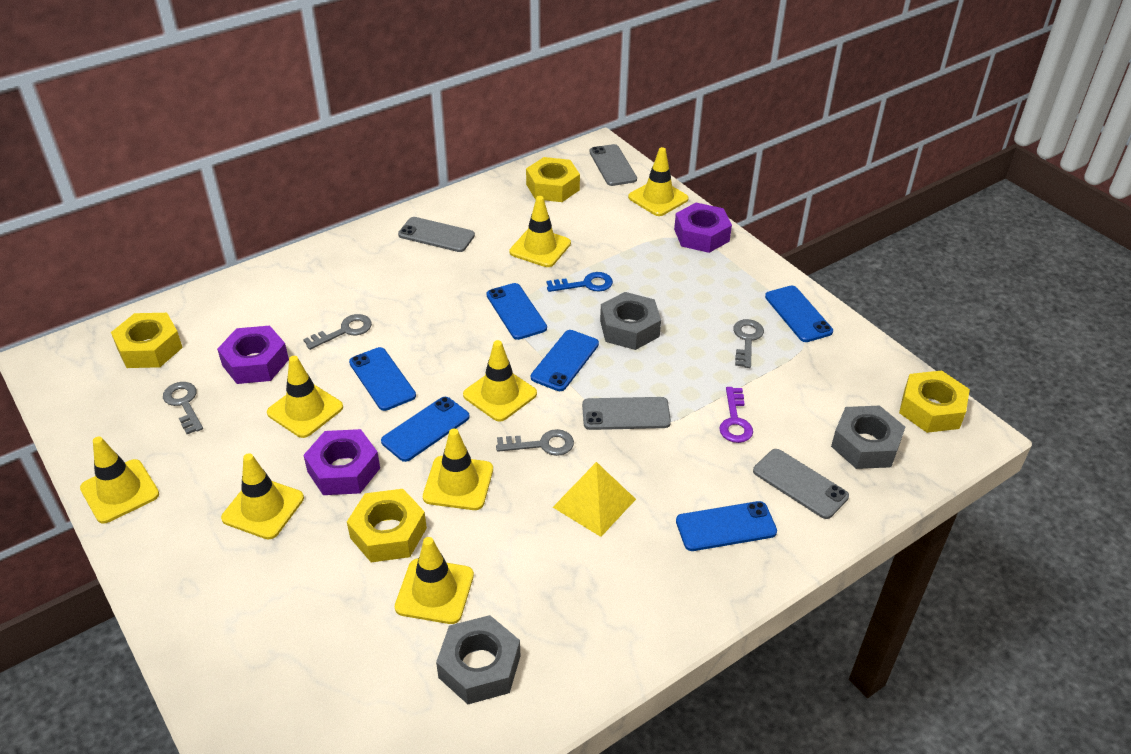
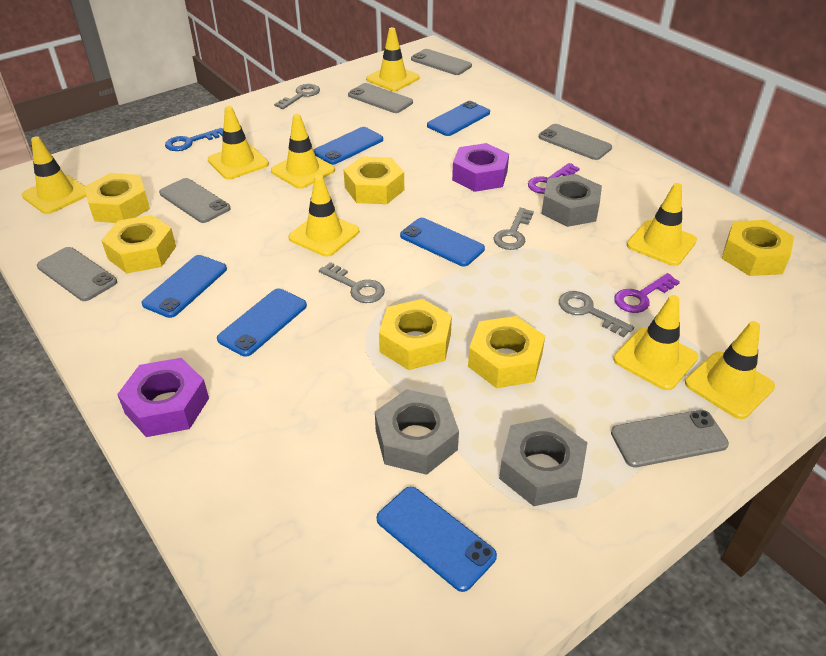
grey phone: [398,217,475,252] [582,397,671,430] [590,144,637,186] [753,449,849,519] = 4 -> [37,247,117,301] [159,178,231,223] [348,83,413,113] [411,49,472,75] [539,124,612,160] [611,410,729,467] = 6
purple key: [719,387,753,443] = 1 -> [528,163,580,194] [614,273,680,313] = 2
purple nut: [217,326,289,384] [303,429,380,495] [674,203,732,253] = 3 -> [117,358,209,437] [452,143,509,192] = 2
yellow nut: [111,313,183,368] [347,489,427,562] [526,157,580,202] [899,370,970,433] = 4 -> [85,173,150,223] [101,215,176,273] [344,156,404,204] [379,299,452,370] [468,316,545,388] [721,220,794,276] = 6
yellow pyramid: [553,462,636,537] = 1 -> none = 0

